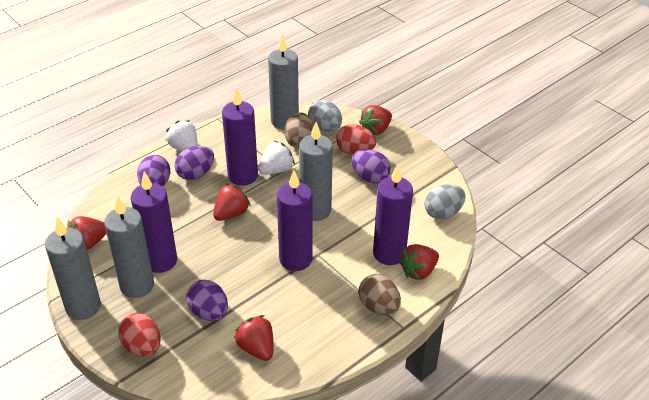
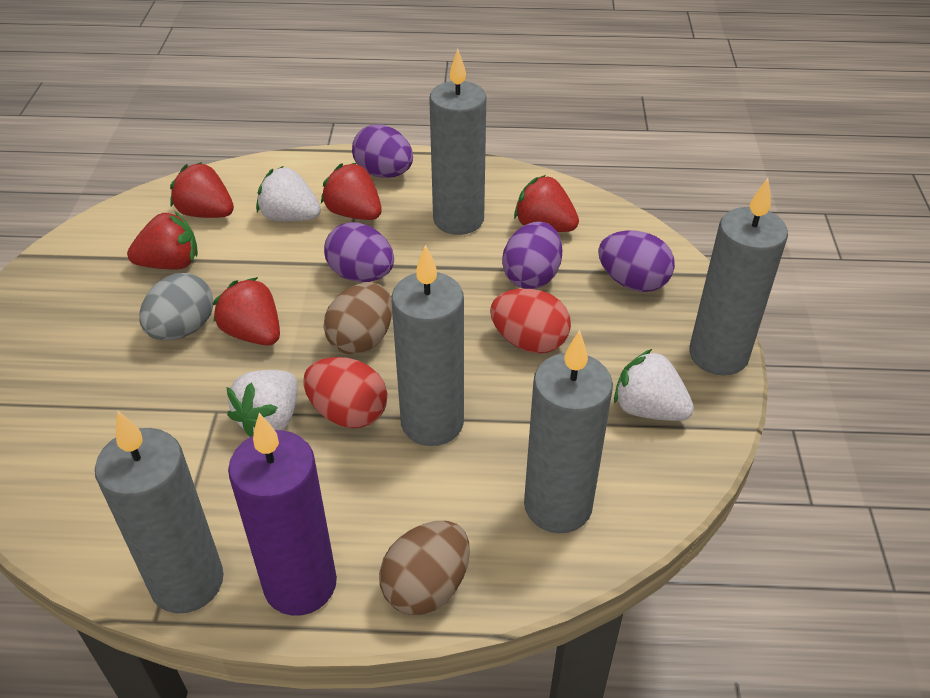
grey candle: [45,217,101,320] [104,195,154,298] [268,35,299,130] [299,122,333,221] = 4 -> [95,411,224,613] [391,244,464,446] [429,48,486,235] [524,330,613,533] [689,178,788,375] = 5
grey egg: [308,100,342,131] [424,184,466,219] = 2 -> [139,273,213,340] = 1
purple candle: [131,171,177,273] [222,88,258,185] [277,170,312,271] [373,164,413,265] = 4 -> [228,413,337,616] = 1
white strawberry: [166,120,197,152] [258,141,295,175] = 2 -> [226,370,298,437] [256,166,321,222] [614,349,694,421] = 3

